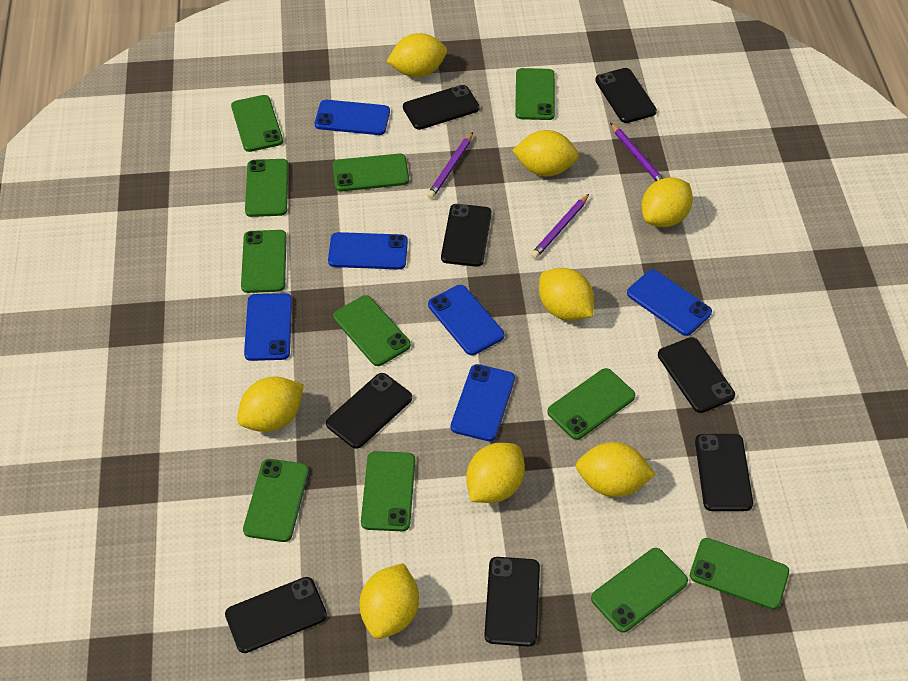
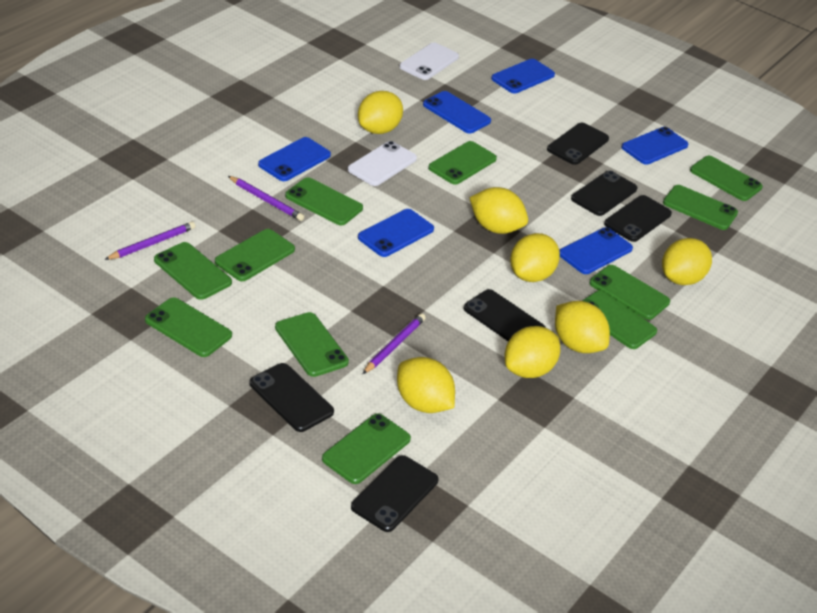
black phone: [225,577,327,653] [326,373,412,449] [403,85,480,130] [441,204,492,267] [484,557,540,646] [595,68,657,123] [658,337,735,413] [695,434,753,511] = 8 -> [249,363,334,432] [351,455,438,532] [464,289,546,341] [547,123,609,165] [571,171,637,216] [604,195,672,242] = 6
white phone: none = 0 -> [348,141,417,186] [399,42,459,80] = 2
yellow lemon: [237,376,304,432] [360,563,419,639] [387,33,447,77] [466,443,525,503] [512,130,579,176] [539,268,594,321] [576,442,656,497] [641,177,693,227] = 8 -> [358,91,403,134] [397,357,455,413] [469,187,528,234] [505,326,560,378] [510,233,560,282] [555,301,610,353] [662,238,712,285] = 7

